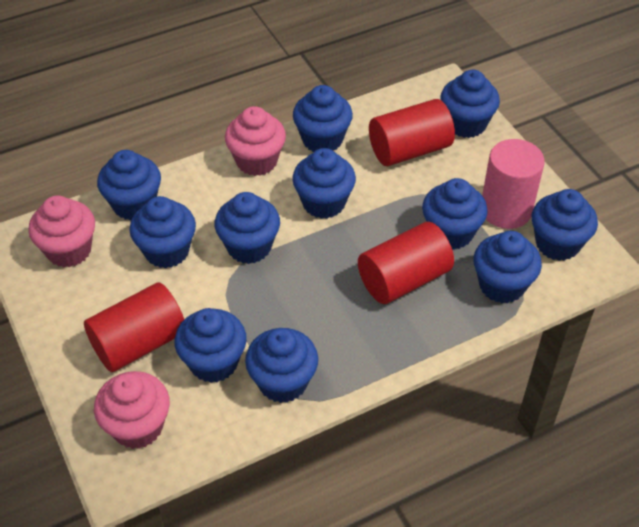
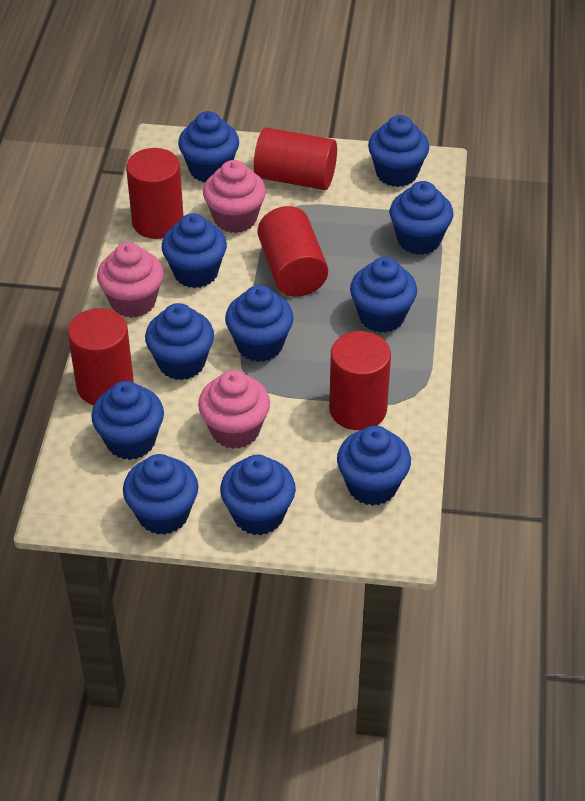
pink cylinder: [482,139,545,229] = 1 -> none = 0
red cylinder: [84,282,184,372] [358,222,454,304] [369,99,455,166] = 3 -> [68,308,134,405] [126,148,184,239] [254,128,337,190] [257,206,328,297] [329,331,391,430] = 5

